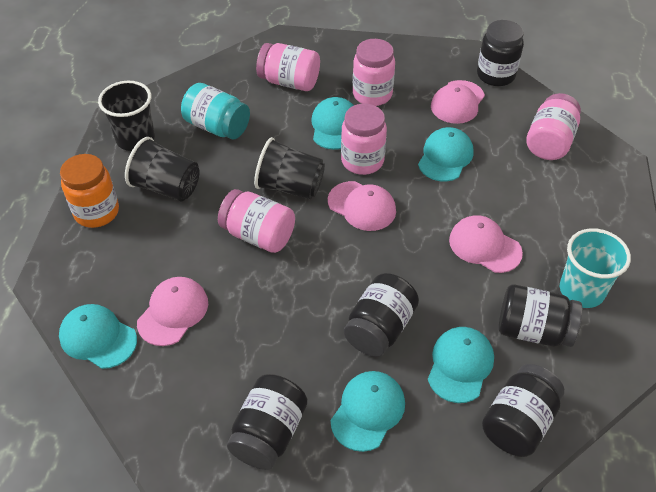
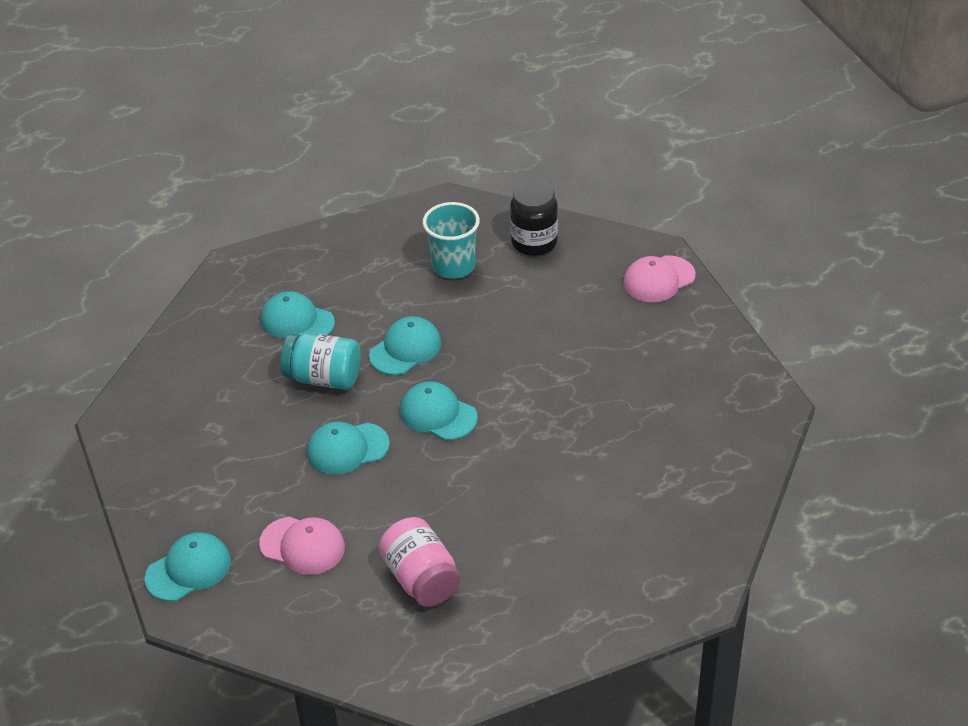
black cup: [98,81,155,151] [125,137,200,202] [254,137,325,199] = 3 -> none = 0
black jar: [227,374,308,470] [344,273,419,357] [477,20,524,86] [482,364,564,457] [499,284,582,347] = 5 -> [510,180,558,256] = 1
orange jar: [60,154,119,228] = 1 -> none = 0
pink cap: [137,277,208,346] [328,181,396,231] [431,80,485,124] [449,215,523,273] = 4 -> [259,517,345,575] [623,255,695,302] = 2
pink jar: [218,189,295,253] [256,43,320,91] [341,104,387,175] [353,39,395,106] [526,93,581,160] = 5 -> [379,517,461,607] = 1

